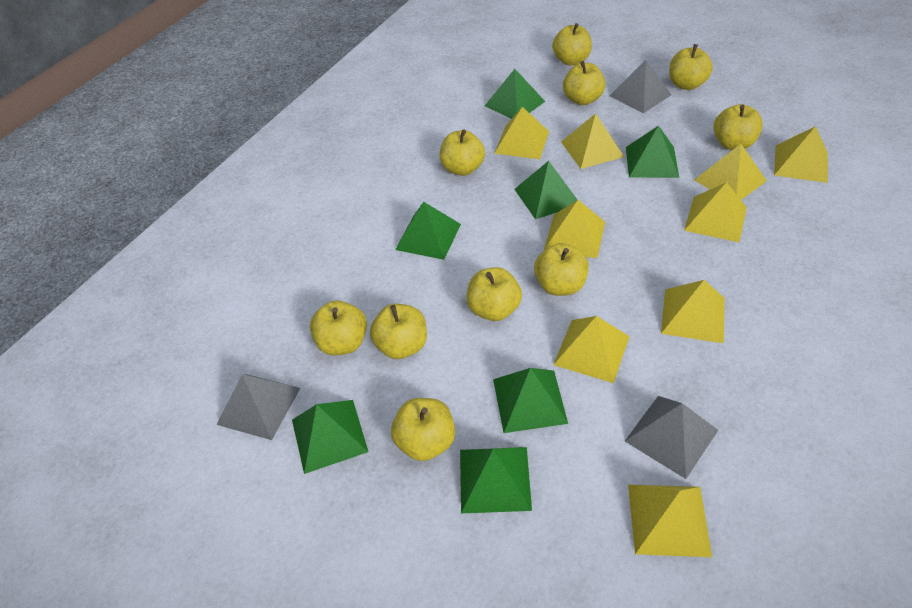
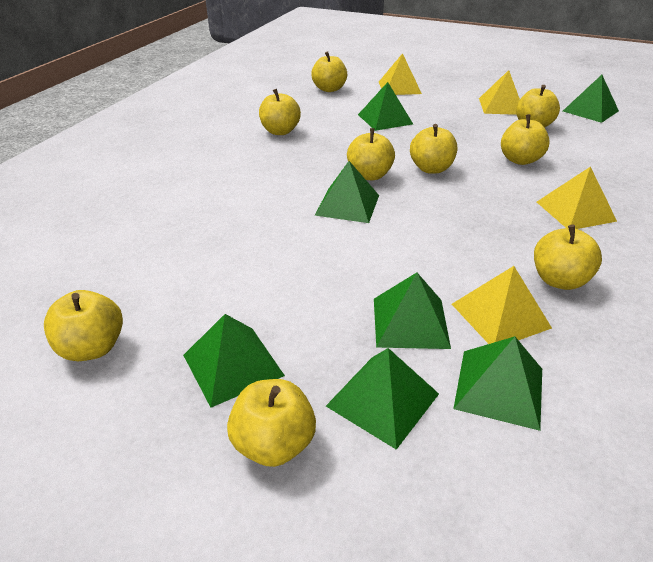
grey pyramid: [216,374,300,440] [610,60,672,113] [625,396,718,479] = 3 -> none = 0
yellow apple: [310,301,367,355] [370,304,427,359] [391,398,455,461] [440,129,485,176] [466,267,522,321] [534,243,589,296] [552,23,592,66] [563,61,606,105] [669,44,713,90] [714,104,763,150] = 10 -> [44,290,123,361] [227,379,316,467] [259,89,301,135] [311,51,347,92] [347,128,395,180] [410,124,457,174] [501,114,550,165] [516,85,560,128] [534,225,602,290] = 9
yellow pyramid: [494,107,549,159] [544,200,605,258] [553,316,630,383] [561,113,624,169] [628,485,712,557] [661,280,725,343] [684,182,747,242] [694,144,767,200] [774,126,828,183] = 9 -> [379,53,422,95] [452,266,552,344] [479,70,520,115] [537,166,617,229] = 4

